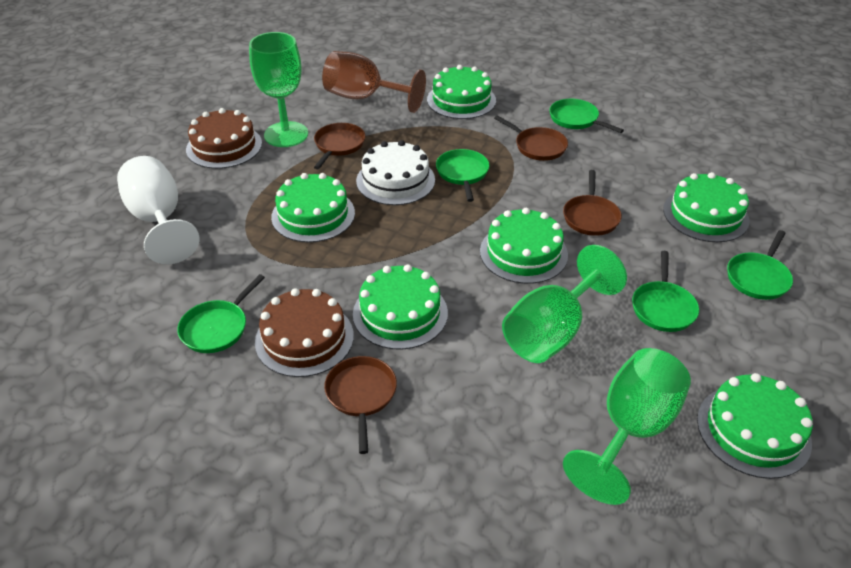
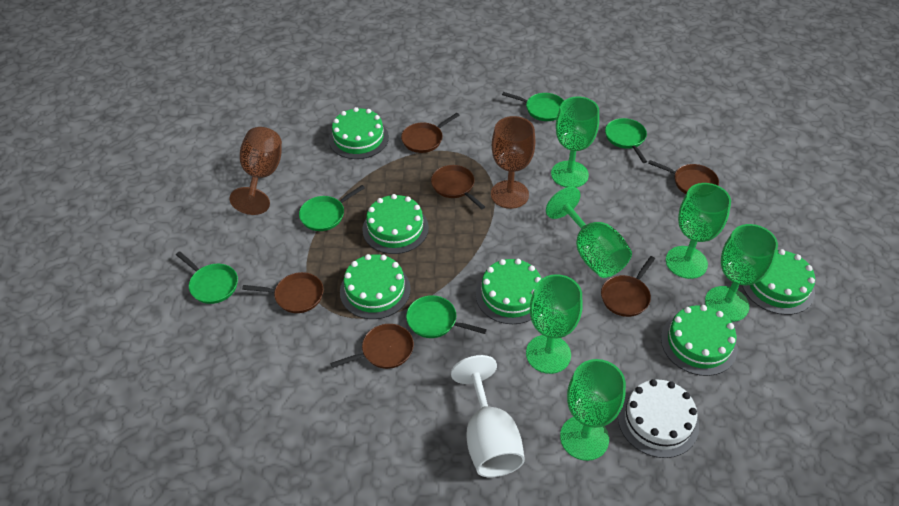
brown cake: [186,108,262,169] [255,288,354,377] = 2 -> none = 0
brown goblet: [322,51,426,113] = 1 -> [230,127,282,215] [491,116,535,209] = 2
brown pan: [314,123,365,169] [324,356,397,454] [494,115,568,161] [563,170,622,236] = 4 -> [242,272,324,313] [330,324,414,369] [401,113,459,153] [431,165,485,209] [601,256,655,317] [648,160,719,194] = 6
green goblet: [249,32,308,147] [502,245,627,363] [563,348,691,505] = 3 -> [526,274,583,374] [546,187,632,278] [551,96,599,188] [560,359,626,461] [666,183,731,279] [705,224,778,322] = 6

